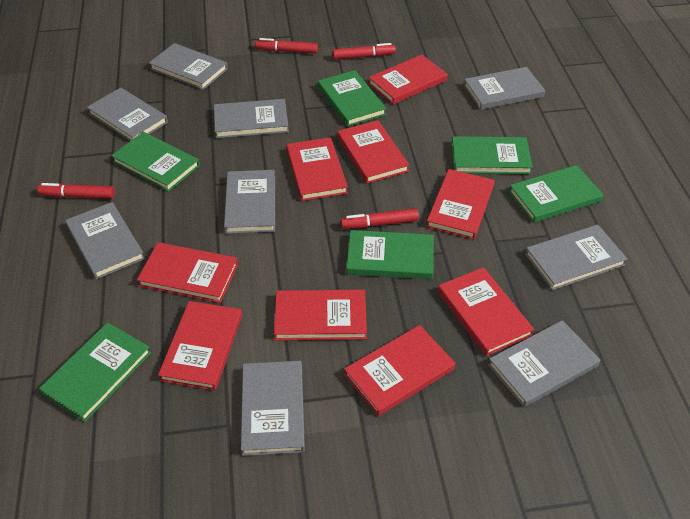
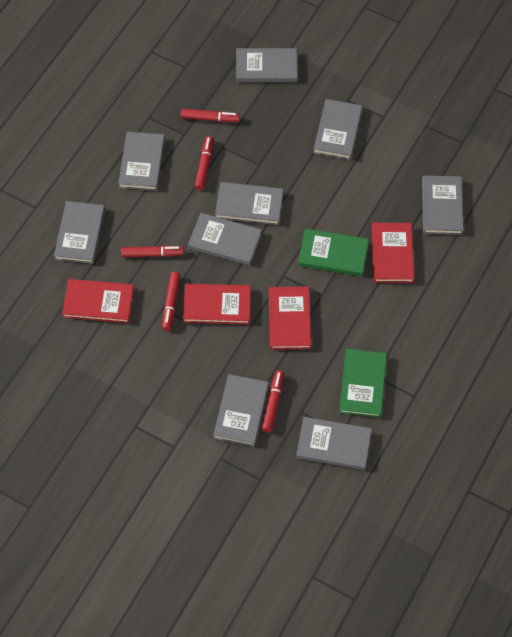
green book: [39,322,151,422] [111,131,200,192] [318,70,386,127] [346,230,434,279] [451,136,533,174] [509,165,604,223] = 6 -> [298,229,369,276] [339,349,387,418] = 2
red book: [137,242,238,303] [158,301,242,391] [274,290,367,341] [286,137,348,201] [337,120,409,184] [344,325,455,416] [368,55,448,104] [426,169,495,240] [438,267,534,356] = 9 -> [62,279,134,323] [183,283,251,325] [269,287,311,350] [372,223,414,283] = 4
red marker: [37,183,115,199] [255,38,318,53] [333,43,396,60] [340,208,419,229] = 4 -> [121,245,184,257] [162,272,181,331] [181,109,240,122] [195,136,214,190] [262,370,284,432] = 5

